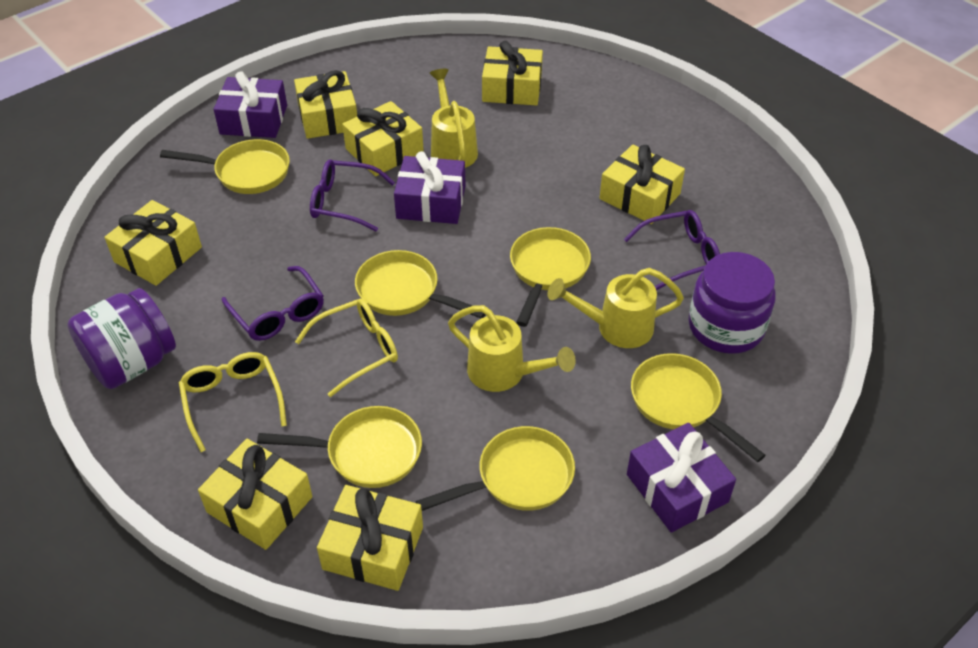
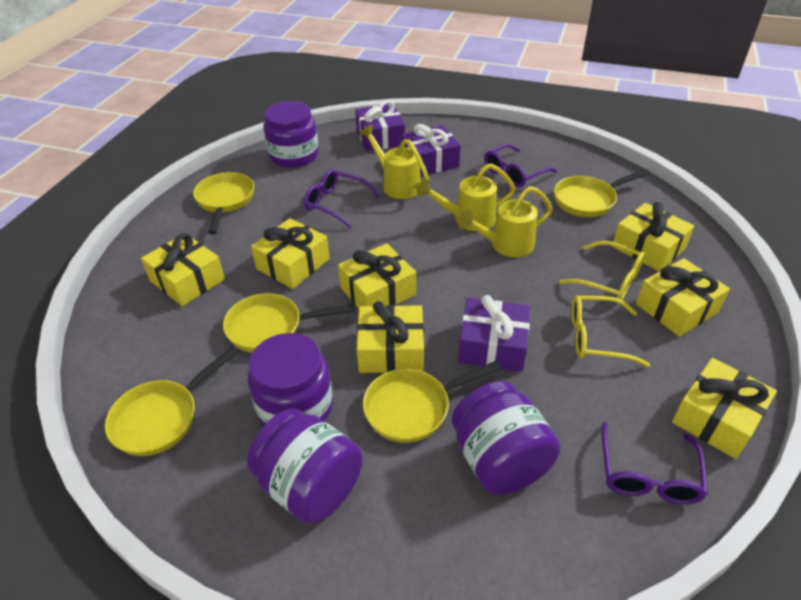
purple jar: [68,288,176,389] [688,252,775,354] = 2 -> [247,408,363,524] [248,333,333,425] [263,101,319,168] [452,381,561,495] = 4
yellow pan: [160,139,290,194] [257,406,422,488] [355,250,485,318] [416,426,575,511] [510,227,591,327] [631,353,765,462] = 6 -> [105,347,238,456] [193,172,254,235] [223,293,355,353] [363,360,501,443] [554,169,650,217] = 5

